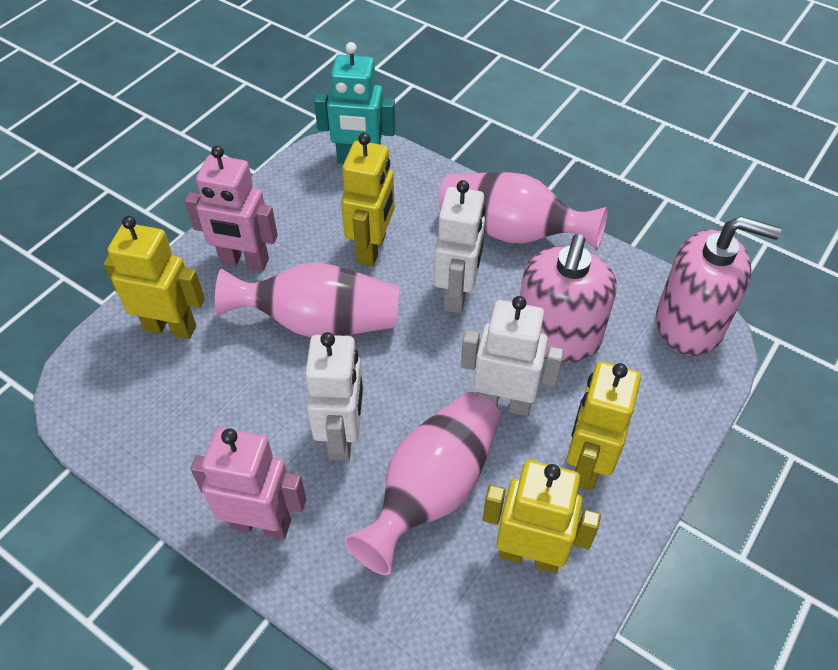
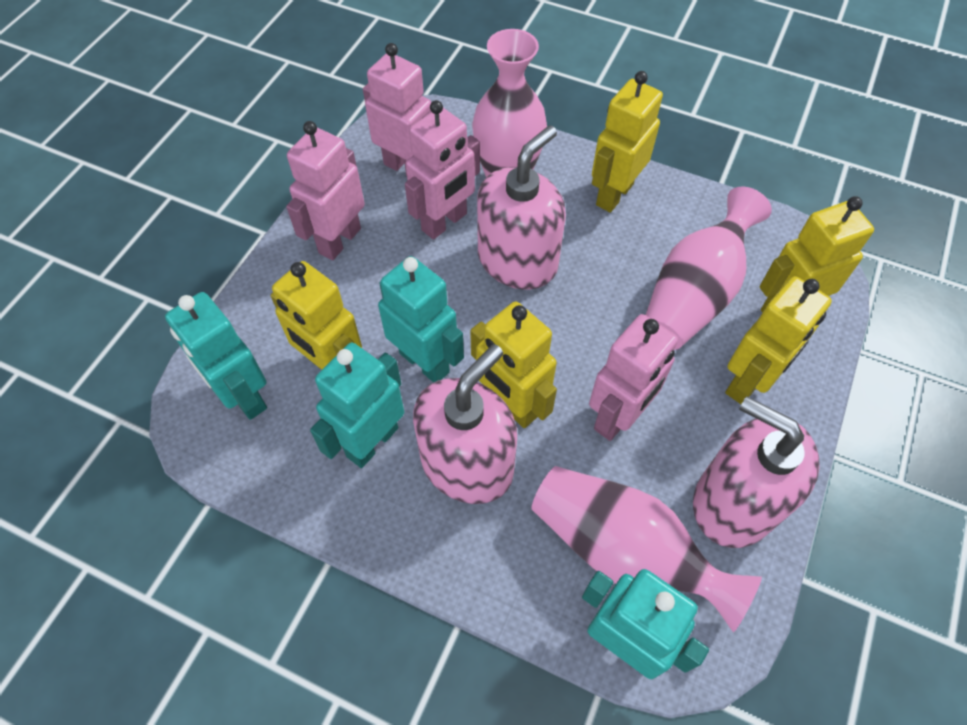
pink robot: [185,146,278,271] [190,427,306,539] = 2 -> [286,121,365,260] [363,43,431,176] [405,100,480,239] [589,314,678,441] = 4
pink soap dispenser: [520,234,617,363] [656,216,781,356] = 2 -> [413,344,517,504] [477,125,566,290] [693,396,820,548] = 3
turquoise robot: [314,42,396,164] = 1 -> [165,292,267,420] [310,343,404,468] [378,256,464,383] [582,569,709,679] = 4
white robot: [305,332,363,461] [434,180,486,313] [461,296,564,416] = 3 -> none = 0
yellow robot: [104,216,205,339] [341,133,395,266] [483,460,601,573] [567,362,641,491] = 4 -> [271,261,362,369] [470,302,557,428] [592,71,663,213] [725,276,832,404] [759,196,874,313] = 5

